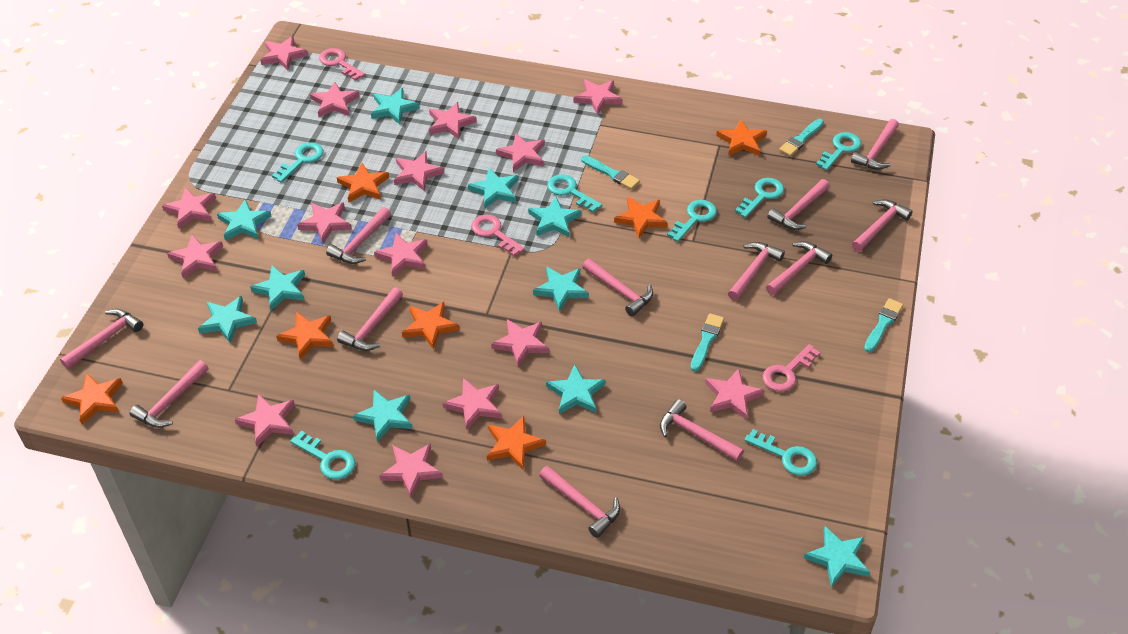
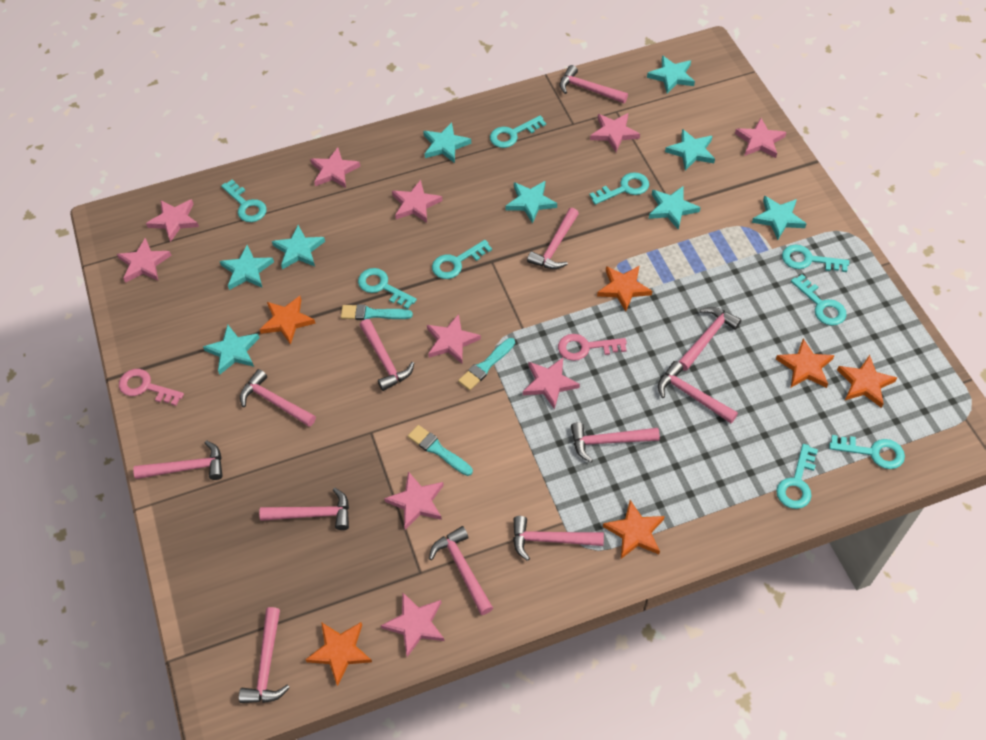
orange star: [61,373,123,424] [276,312,334,359] [337,163,389,202] [402,302,459,349] [487,416,546,470] [614,197,668,238] [716,119,767,156] = 7 -> [259,296,316,345] [305,622,372,686] [597,265,652,312] [603,500,665,559] [776,338,835,388] [837,355,897,408] = 6
pink key: [319,48,365,81] [471,215,525,256] [763,344,820,392] = 3 -> [119,369,184,406] [558,334,627,361] = 2
pink star: [162,187,216,229] [167,234,223,278] [235,394,295,447] [260,36,308,70] [297,202,352,243] [310,82,360,117] [374,233,428,277] [379,443,443,498] [394,151,444,192] [429,102,477,139] [443,378,501,430] [491,319,549,367] [496,133,545,172] [574,79,623,115] [705,368,765,420] = 15 -> [117,238,172,283] [146,199,199,242] [310,148,360,188] [381,592,444,657] [384,471,444,530] [392,180,443,223] [427,314,481,364] [523,358,580,410] [590,113,640,152] [735,118,786,158] = 10
turquoise brush: [581,155,640,190] [690,313,724,372] [779,119,824,156] [864,298,903,352] = 4 -> [341,304,413,320] [408,425,473,476] [458,338,515,390] = 3
turquoise key: [272,142,324,183] [290,431,355,480] [547,174,602,213] [667,200,717,242] [735,178,784,218] [745,429,817,476] [816,132,861,170] = 7 -> [221,179,267,222] [358,268,417,309] [432,240,492,279] [490,116,546,148] [589,172,649,205] [776,444,818,509] [782,245,849,272] [791,274,847,326] [829,435,905,469] = 9
turquoise star: [198,296,257,343] [217,199,271,240] [250,265,305,311] [353,390,412,442] [371,88,420,125] [468,168,519,208] [528,197,581,238] [533,266,589,312] [546,364,605,414] [804,526,870,588] = 10 -> [203,325,260,375] [220,245,274,290] [272,225,325,269] [423,122,471,163] [505,181,557,224] [647,55,695,93] [649,186,701,230] [665,129,715,170] [752,196,806,240] = 9

